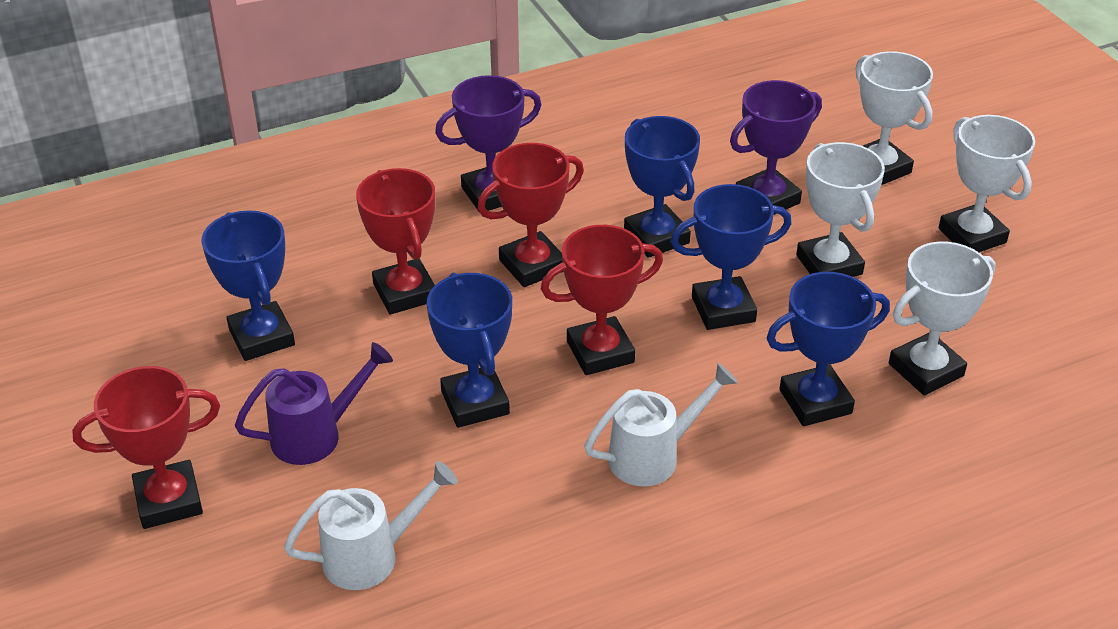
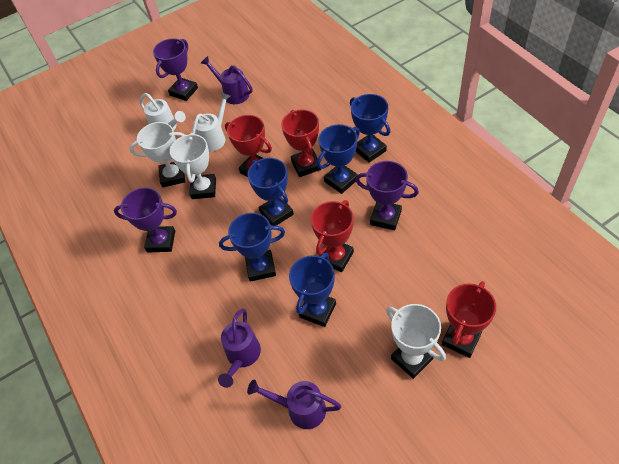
purple trophy: [435,75,541,213] [730,80,822,215] = 2 -> [114,187,177,252] [153,38,198,101] [355,161,419,230] = 3
purple watering can: [235,342,393,465] = 1 -> [201,56,253,104] [218,309,261,388] [247,379,341,429] = 3
white trophy: [796,142,885,277] [855,51,933,185] [889,242,996,395] [938,115,1035,252] = 4 -> [130,122,185,187] [170,133,216,199] [386,304,446,379] = 3

